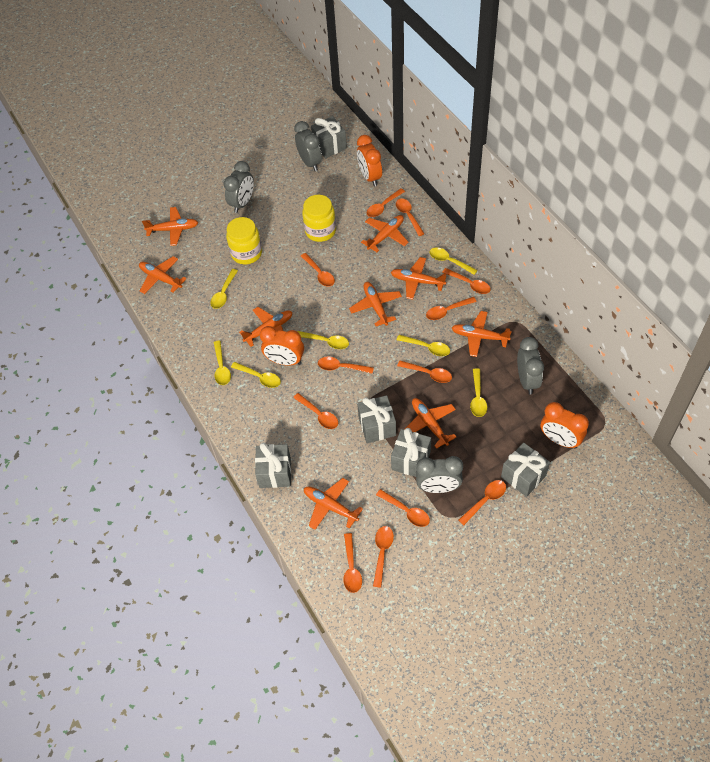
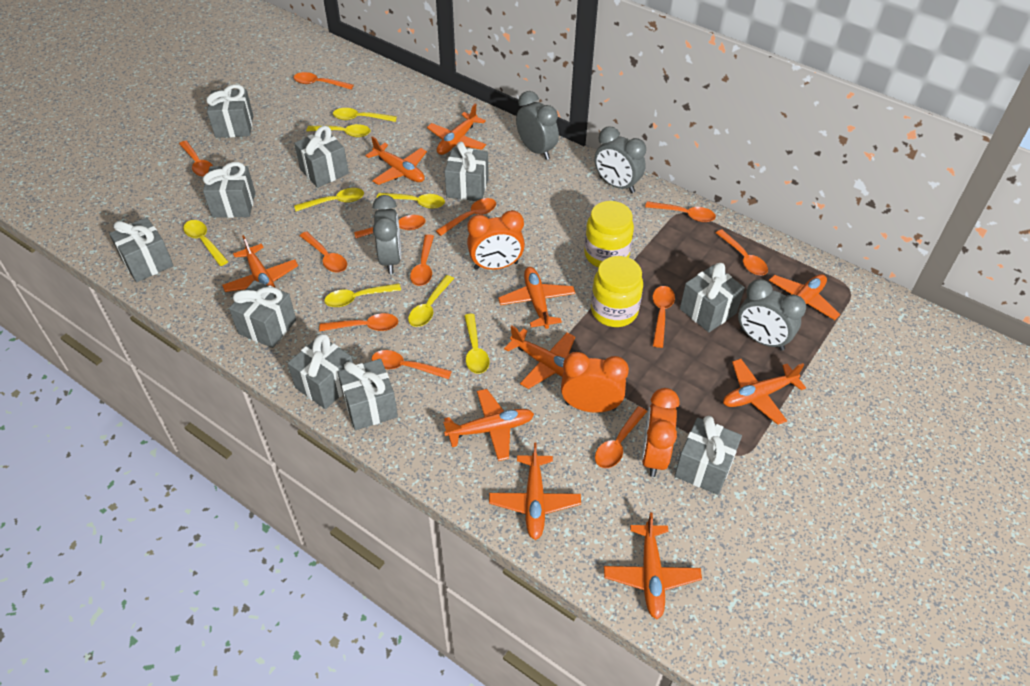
grey gift: [255,443,291,488] [311,116,347,158] [357,395,396,443] [391,428,431,477] [501,443,550,497] = 5 -> [109,217,173,282] [203,162,255,218] [206,84,253,138] [229,280,296,348] [288,334,353,409] [294,126,349,188] [338,359,398,430] [445,142,489,201] [674,416,742,495] [680,263,745,332] = 10
orange plane: [139,256,187,294] [142,207,198,246] [239,307,292,347] [304,478,363,530] [349,282,402,326] [361,215,409,252] [391,257,447,300] [404,398,456,449] [452,311,512,357] = 9 -> [222,235,298,292] [365,136,427,185] [427,104,486,155] [443,389,534,461] [489,443,581,540] [498,267,575,329] [504,326,575,389] [604,512,702,619] [723,359,806,425] [769,274,840,320] = 10
yellow spoon: [210,269,238,309] [214,341,231,385] [231,362,281,388] [298,331,349,349] [397,335,450,356] [430,247,478,275] [470,368,487,417] = 7 -> [183,220,228,266] [294,188,364,211] [307,124,370,137] [324,283,401,307] [333,108,397,122] [377,193,445,209] [408,275,454,327] [464,314,490,374] = 8

